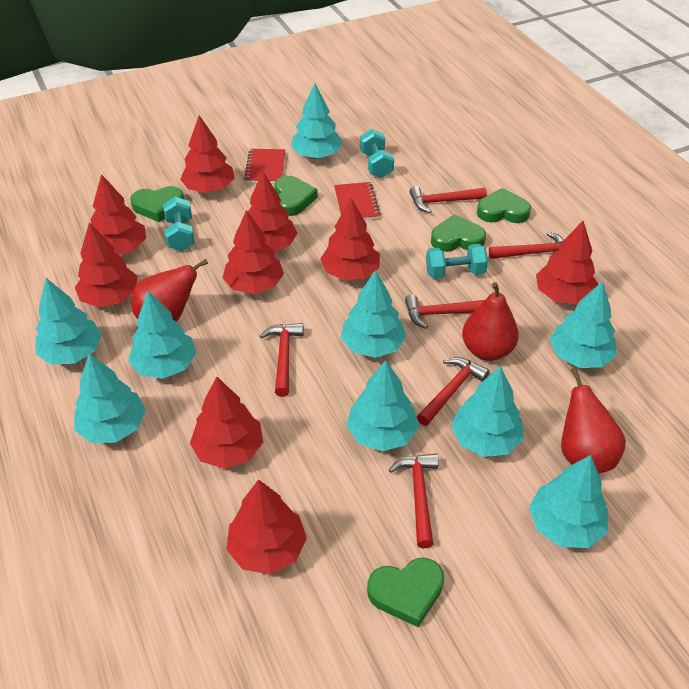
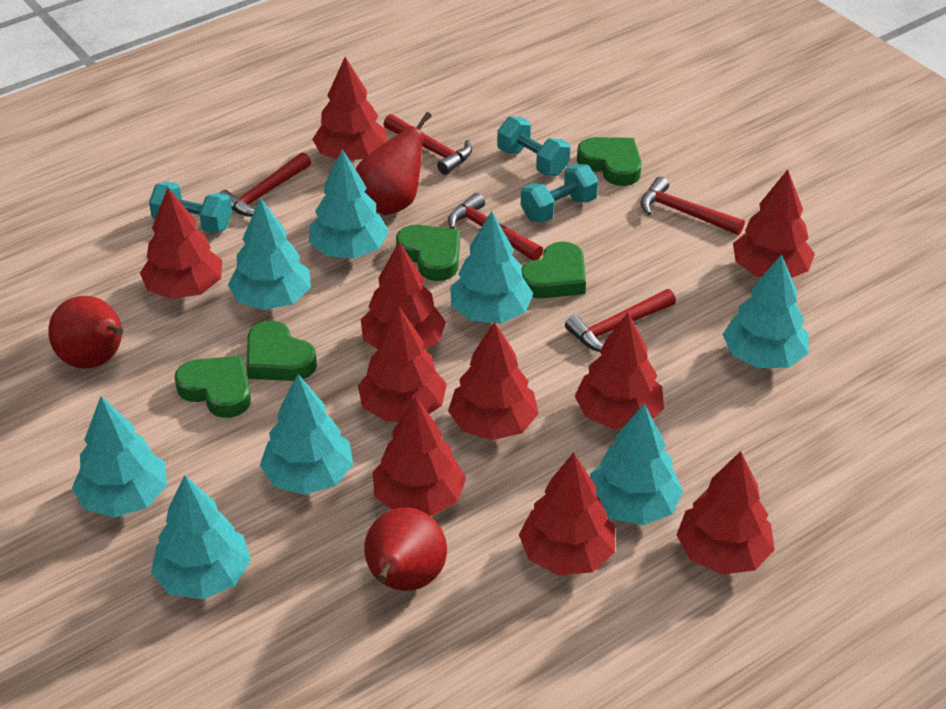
red hammer: [260,323,304,397] [389,454,439,548] [405,295,485,329] [409,186,487,213] [417,357,490,426] [489,232,564,259] = 6 -> [220,152,311,217] [383,114,472,175] [448,193,543,261] [565,289,676,352] [641,176,745,235] = 5
red notebook: [244,149,285,183] [334,182,381,220] = 2 -> none = 0
red tree: [75,223,137,307] [91,174,146,255] [180,115,235,193] [190,377,263,469] [222,210,284,294] [226,479,307,574] [248,172,298,251] [320,198,380,280] [536,221,598,305] = 9 -> [140,188,222,299] [312,57,386,161] [358,305,447,422] [361,242,446,350] [373,396,466,516] [448,322,539,440] [519,453,615,575] [575,312,664,430] [677,451,775,575] [733,169,815,278] = 10
turquoise tree: [35,278,102,365] [74,354,146,443] [128,291,196,379] [291,83,343,159] [341,270,406,358] [346,360,419,451] [451,366,524,457] [529,455,608,548] [550,281,617,368] = 9 -> [72,396,167,518] [151,475,251,600] [228,198,311,310] [260,374,353,495] [309,149,389,259] [450,211,533,323] [590,404,683,525] [722,254,809,368] = 8

